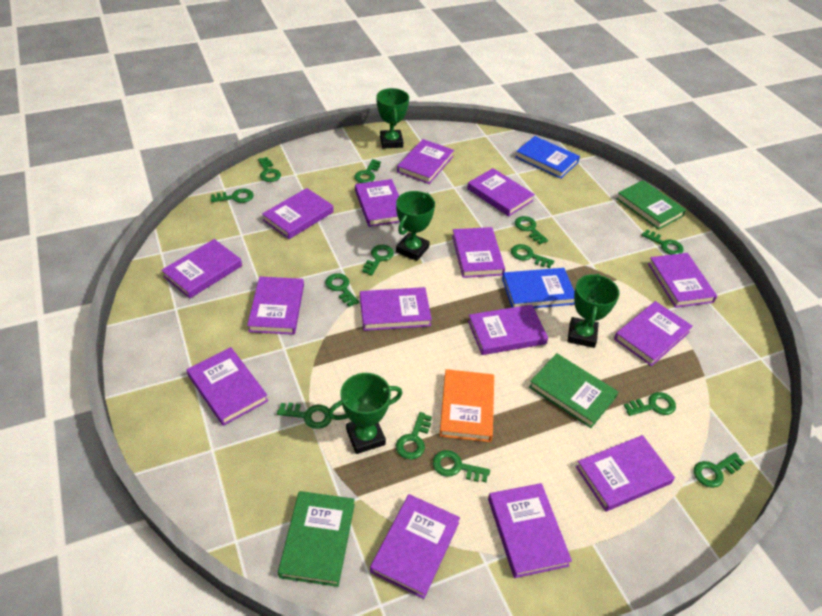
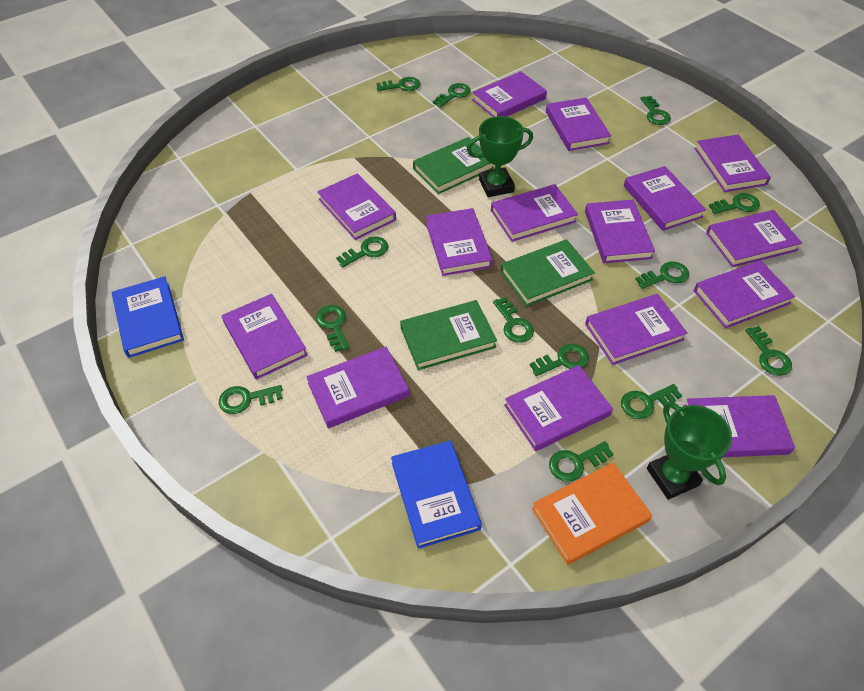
green trophy: [328,373,403,454] [376,88,409,149] [396,191,435,261] [567,274,620,348] = 4 -> [467,116,533,197] [647,402,732,500] = 2

